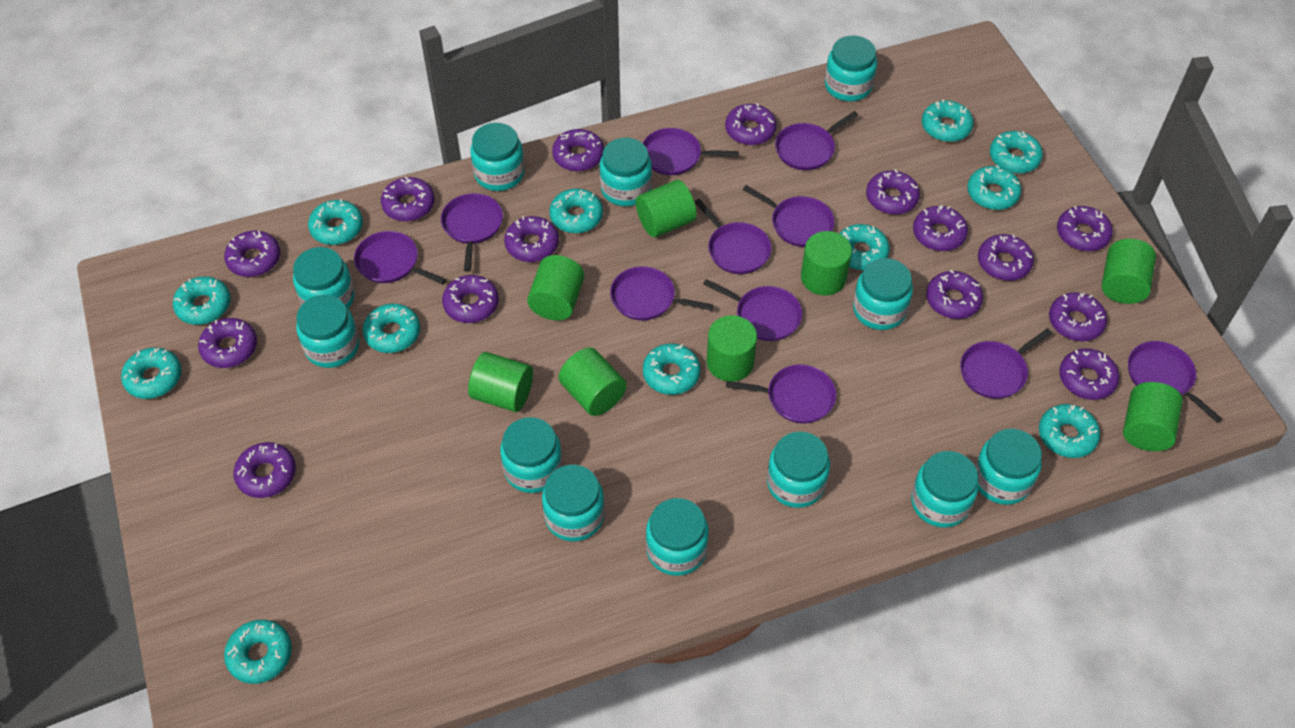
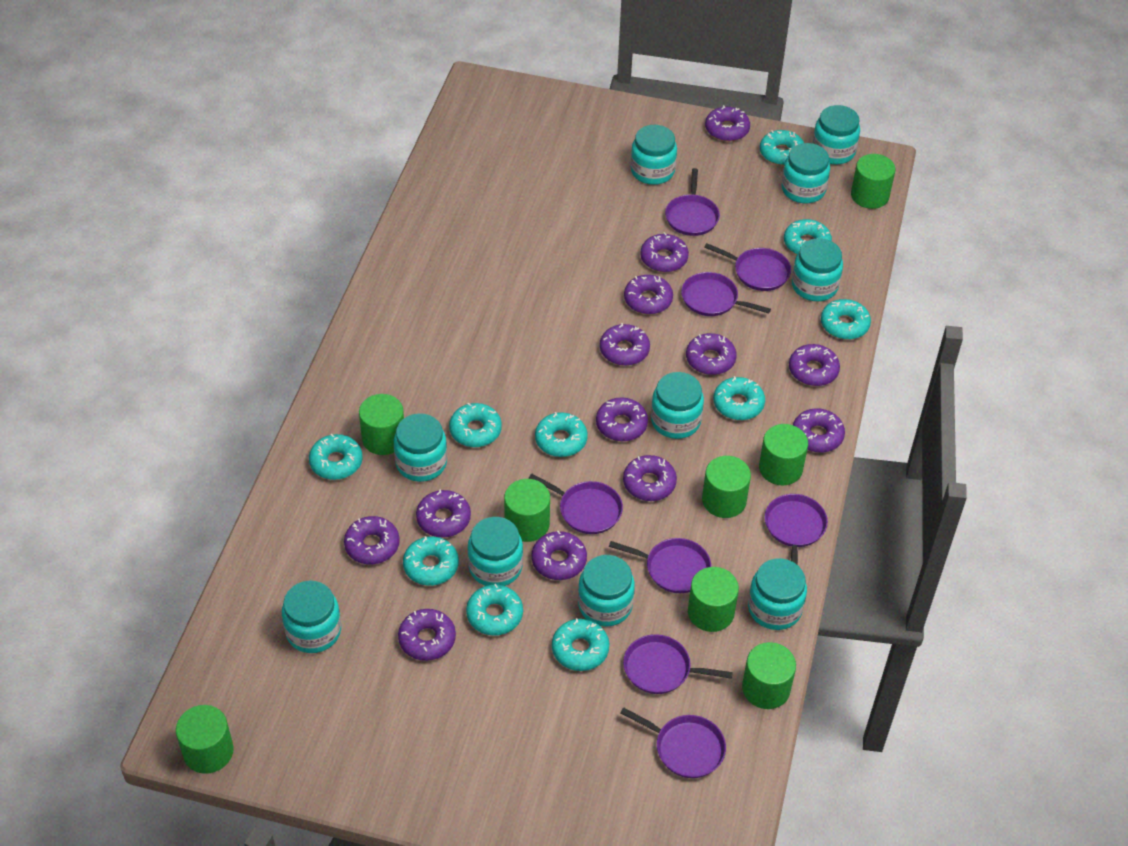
purple donut: [198,318,257,368] [224,231,280,277] [233,442,296,498] [381,176,434,222] [442,275,499,323] [504,216,559,262] [552,129,604,172] [725,103,777,145] [866,169,920,215] [913,206,968,251] [926,270,983,319] [978,234,1034,281] [1049,292,1107,341] [1057,206,1113,251] [1059,348,1120,400] = 15 -> [344,516,400,564] [398,609,456,661] [416,489,471,538] [531,531,587,580] [596,397,648,441] [600,323,650,366] [623,455,677,501] [624,275,673,314] [640,232,689,272] [686,333,737,375] [705,105,750,141] [789,344,840,386] [793,408,845,453] = 13
purple pan: [354,231,446,285] [441,193,503,272] [610,266,713,321] [643,128,739,175] [694,199,771,274] [703,279,802,341] [726,365,836,423] [743,185,835,247] [775,111,858,170] [960,328,1052,399] [1128,341,1222,423] = 11 -> [529,474,623,534] [609,538,711,593] [620,707,726,778] [623,634,733,694] [665,168,720,236] [681,272,771,316] [704,243,791,291] [765,494,828,565] = 8
turquoise donut: [121,347,181,399] [173,276,231,325] [224,620,292,684] [308,199,363,245] [363,304,420,353] [549,189,603,233] [643,344,700,395] [839,224,890,270] [922,99,974,142] [967,165,1021,210] [990,131,1043,174] [1039,404,1100,458] = 12 -> [309,434,363,480] [403,536,459,586] [449,403,502,447] [466,584,523,636] [535,412,588,457] [552,618,609,671] [713,376,765,420] [760,130,804,165] [784,219,832,254] [821,299,871,339] = 10
turquoise jar: [293,247,355,309] [296,295,359,368] [470,123,525,191] [500,417,562,493] [542,465,605,542] [599,138,652,206] [646,498,709,576] [767,431,830,508] [825,36,877,102] [853,258,913,330] [911,451,979,528] [975,428,1042,505] = 12 -> [282,580,341,653] [394,413,447,482] [467,517,523,586] [578,555,635,627] [631,125,677,185] [651,372,704,439] [748,558,807,630] [781,143,830,203] [792,238,843,301] [812,105,860,165] = 10

